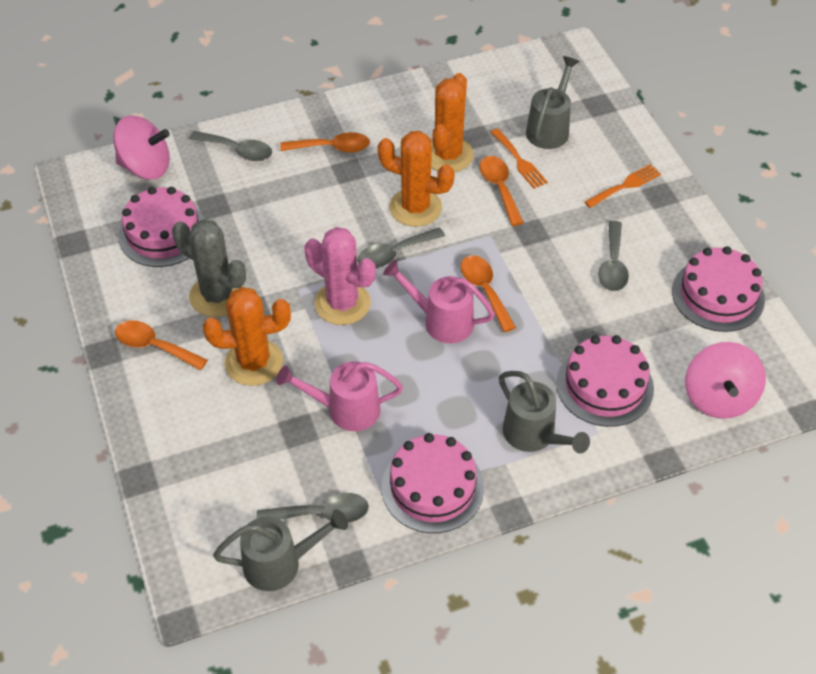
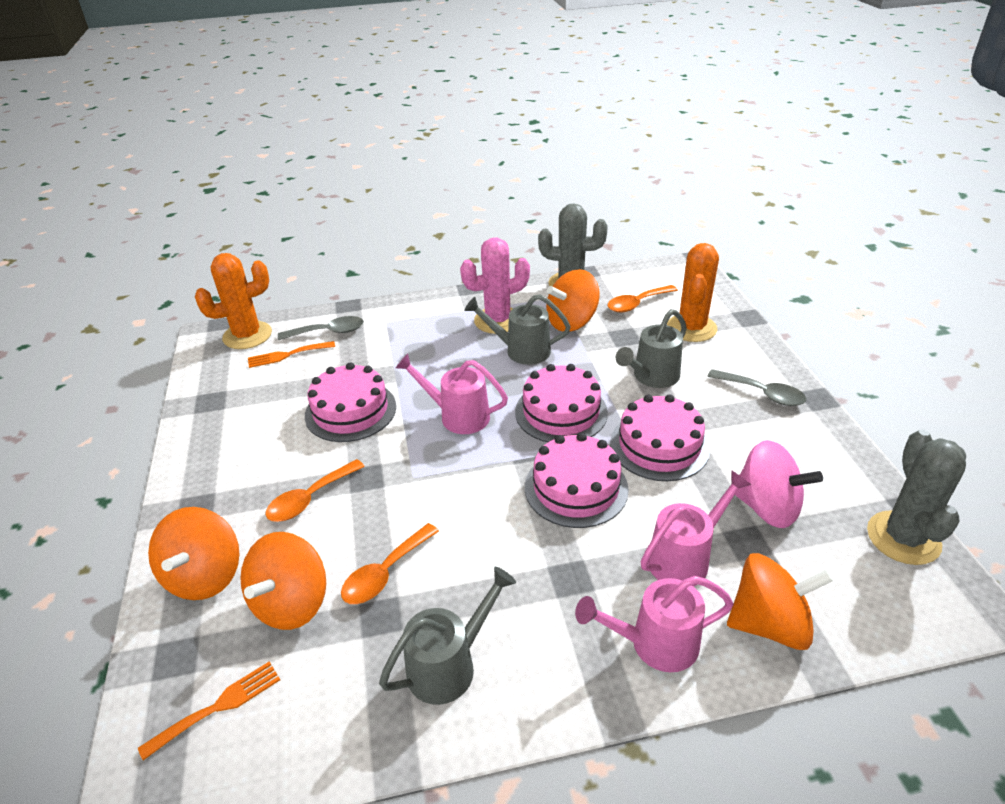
grey cactus: [172,219,246,317] = 1 -> [538,203,608,286] [867,429,966,565] = 2
grey spoon: [189,131,272,161] [257,493,369,523] [357,227,445,268] [598,221,629,291] = 4 -> [278,316,364,340] [707,369,807,406] = 2
orange cactus: [203,287,291,386] [378,131,455,227] [431,73,474,172] = 3 -> [195,253,272,349] [667,243,719,342] = 2
orange spinning top: none = 0 -> [148,507,240,600] [240,532,326,630] [546,269,600,332] [727,553,833,650] = 4
orange spoon: [115,320,208,370] [280,132,370,153] [461,255,516,332] [479,156,524,226] = 4 -> [265,459,365,522] [341,523,439,604] [607,285,678,312] = 3
pink spinning top: [113,116,170,180] [685,342,766,419] = 2 -> [735,440,823,528] = 1
pink watering can: [276,361,403,431] [383,260,495,343] = 2 -> [396,354,508,434] [575,576,734,672] [641,470,752,587] = 3

